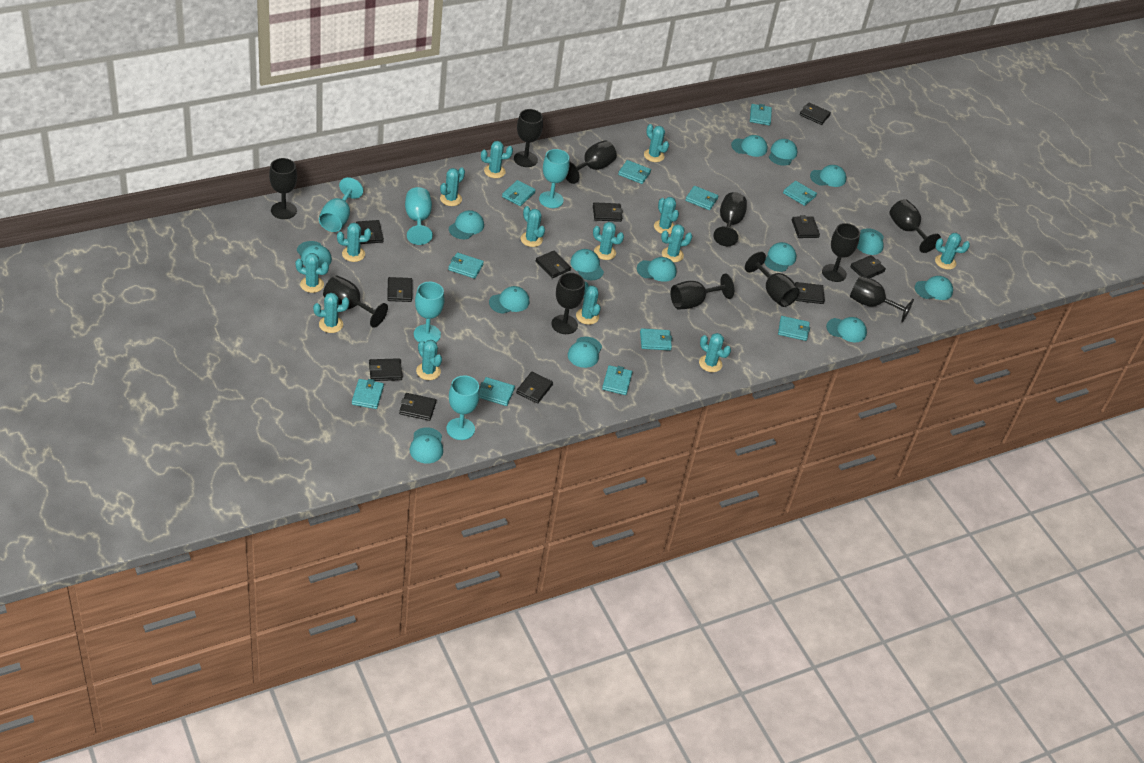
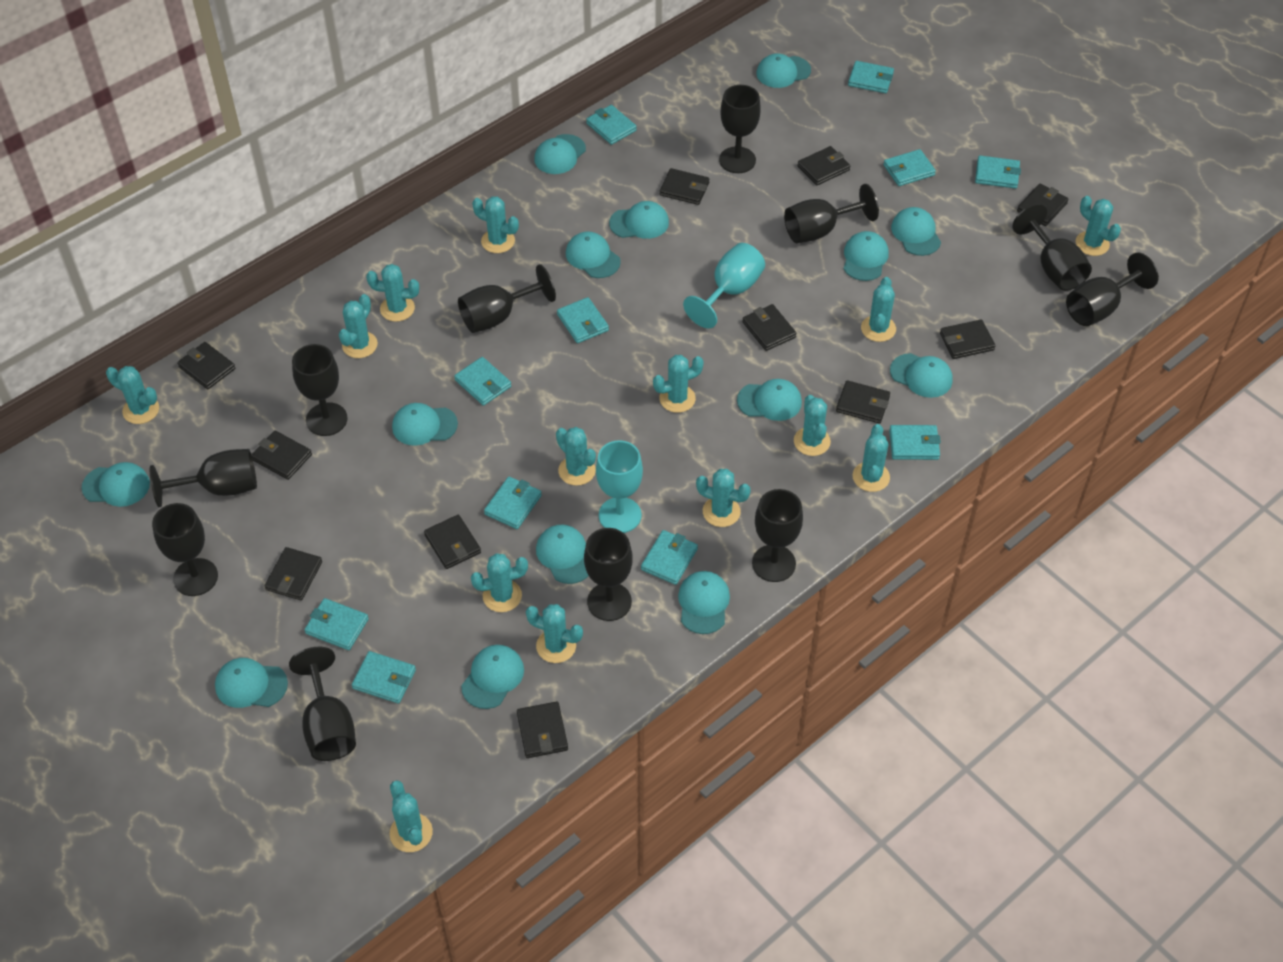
turquoise goblet: [319,177,363,232] [405,187,433,245] [414,282,445,342] [446,375,480,440] [539,149,570,208] = 5 -> [596,440,643,533] [683,243,765,328] = 2

